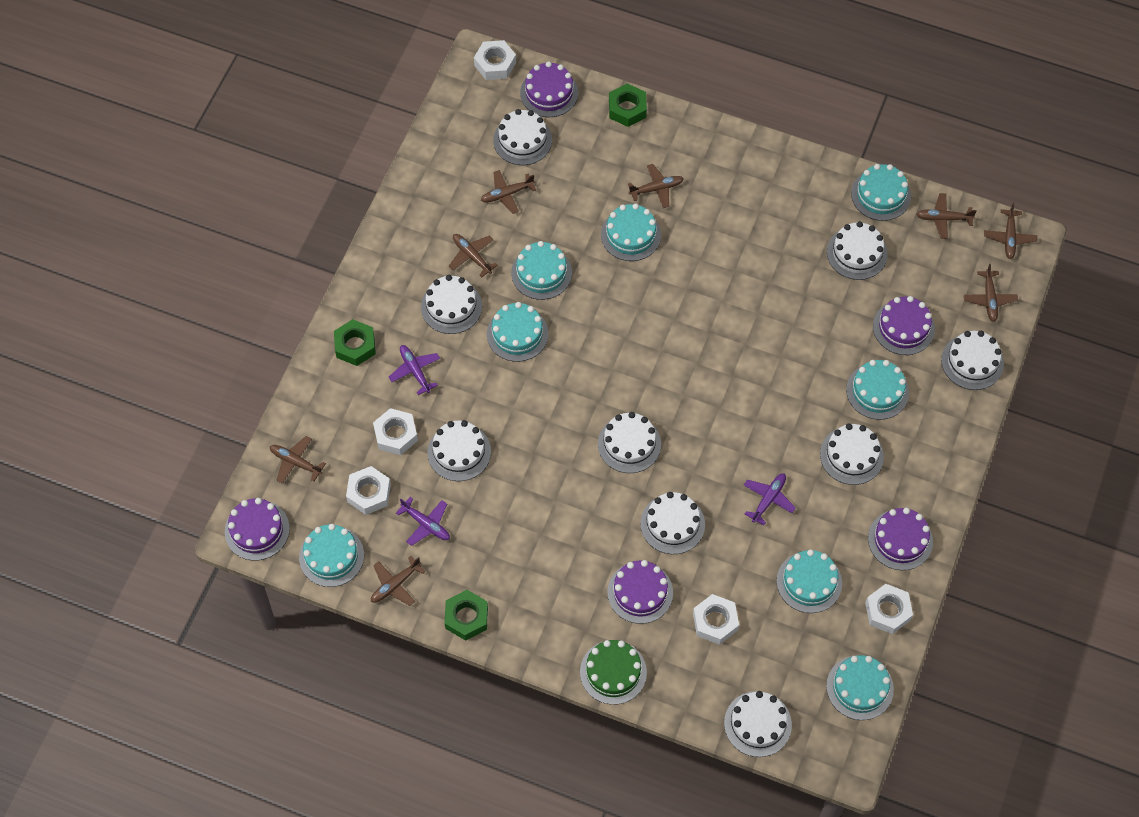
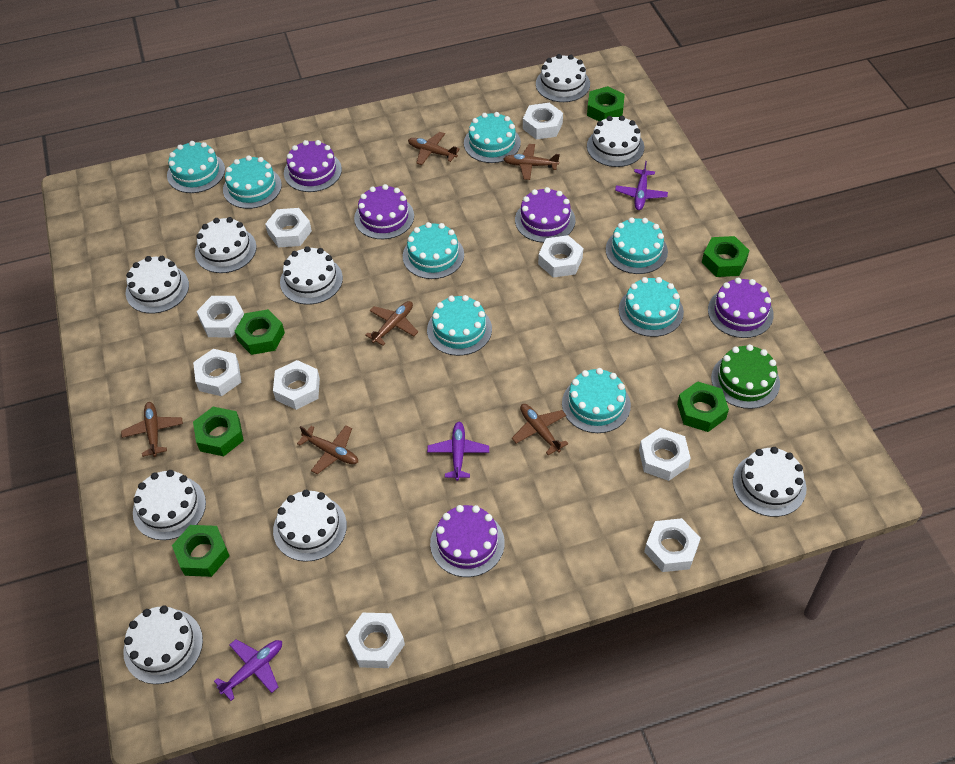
brown plane: [270,436,326,484] [371,556,426,606] [449,234,498,277] [481,170,536,214] [628,164,684,208] [916,193,977,239] [964,264,1018,322] [984,203,1037,259] = 8 -> [121,402,183,457] [297,425,358,474] [365,301,418,346] [408,132,460,165] [503,144,560,180] [512,404,569,455] = 6
green nut: [334,319,376,366] [445,590,488,641] [609,84,647,127] = 3 -> [172,525,230,577] [193,407,244,456] [235,309,285,355] [587,86,625,121] [677,381,729,432] [702,236,749,277] = 6
white nut: [346,466,391,515] [373,408,418,455] [474,40,516,80] [693,594,739,645] [865,584,913,634] = 5 -> [193,349,241,396] [197,296,244,337] [265,208,312,248] [273,360,320,410] [346,613,405,668] [523,103,563,140] [538,235,583,278] [639,428,691,481] [644,518,701,572] = 9

